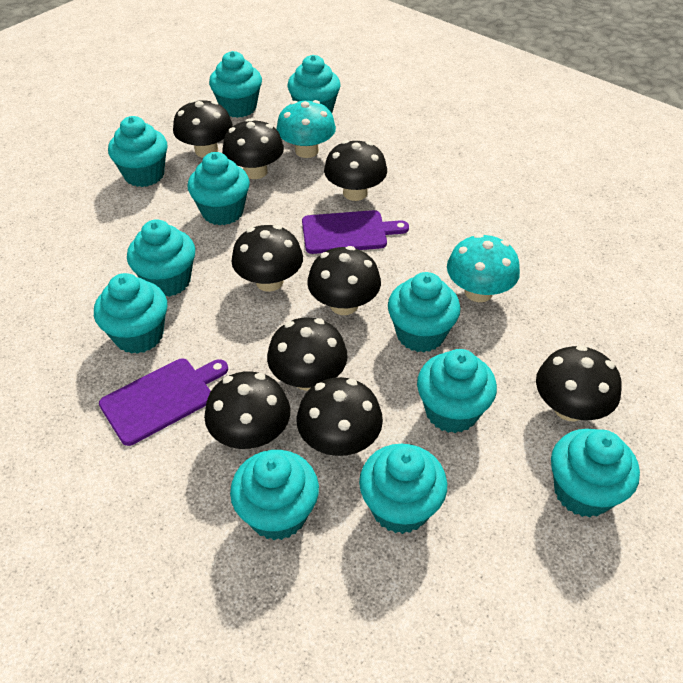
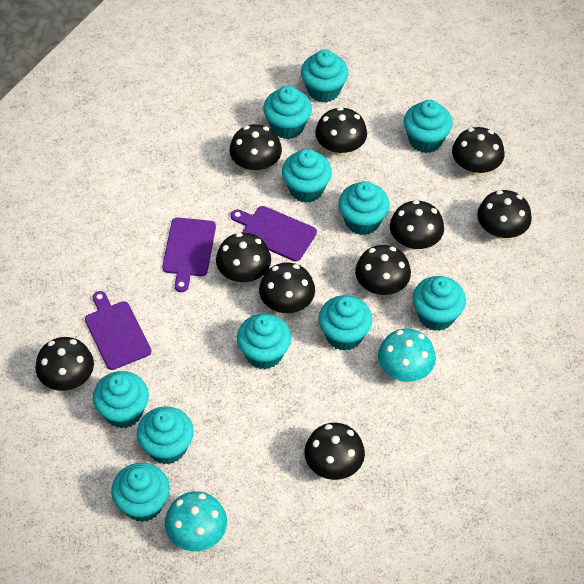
black mushroom: [173,100,233,158] [204,371,290,449] [222,118,284,179] [231,225,303,292] [267,317,348,391] [297,377,383,456] [307,246,381,315] [324,140,387,201] [536,345,622,421] = 9 -> [35,337,94,391] [216,233,271,283] [229,124,282,173] [259,263,315,313] [304,423,365,480] [315,107,367,156] [355,245,411,295] [390,200,444,250] [452,127,504,175] [477,190,532,239] = 10
purple cutting board: [99,359,228,446] [302,210,409,254] = 2 -> [85,291,151,370] [162,217,216,292] [231,206,317,261] = 3

